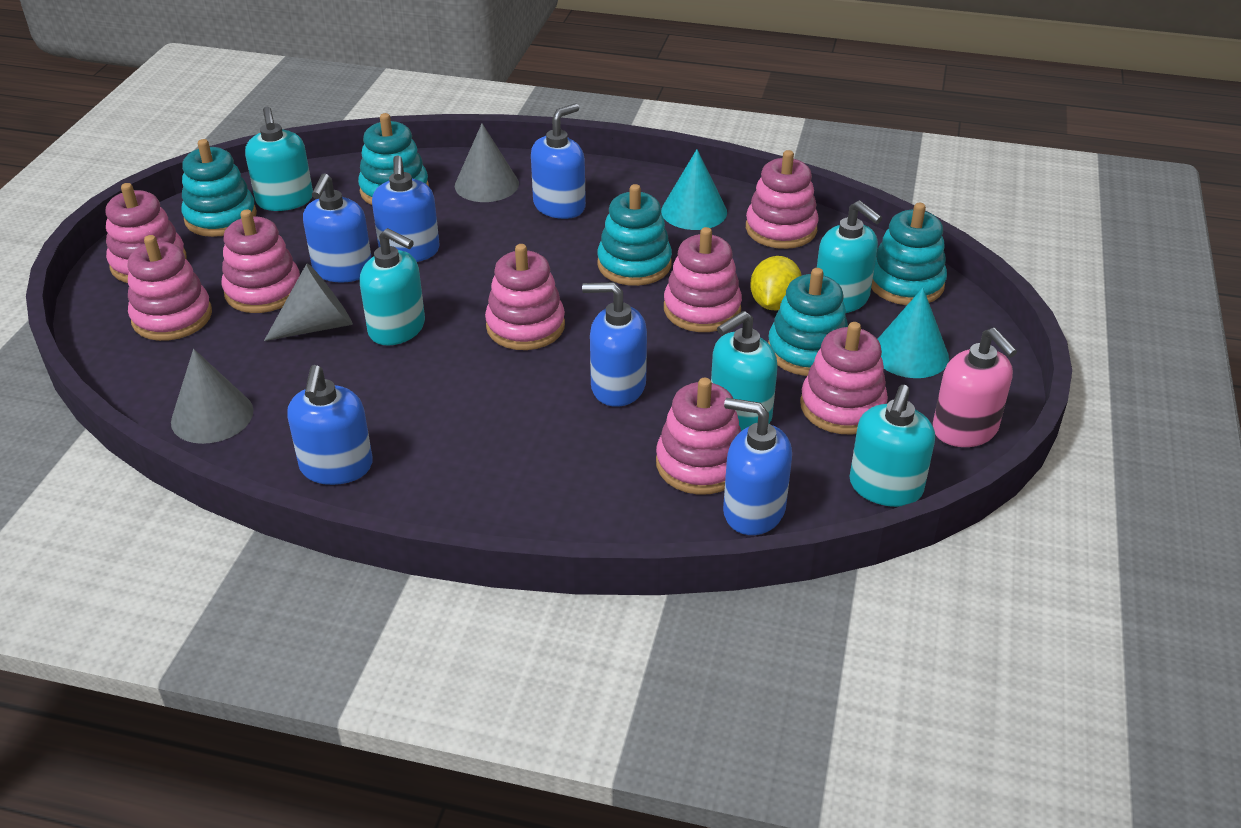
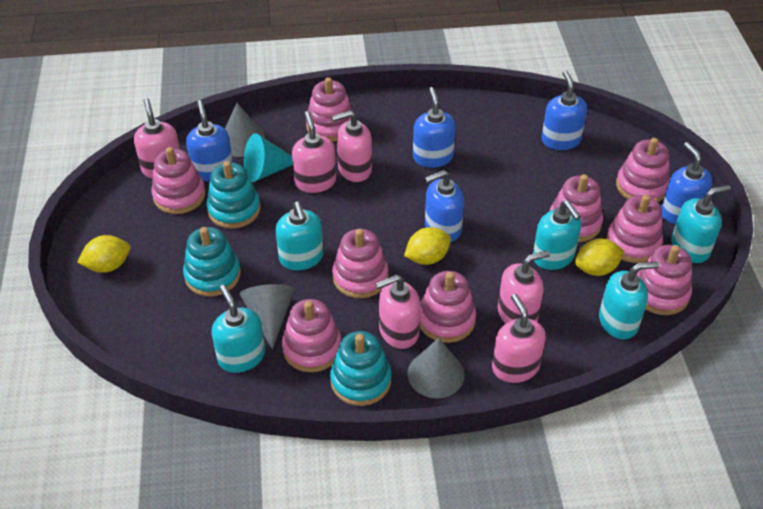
blue soap dispenser: [287,365,373,485] [303,173,372,283] [372,155,440,262] [531,103,586,219] [582,282,647,407] [723,398,792,535] = 6 -> [186,100,233,181] [413,87,456,168] [425,170,464,242] [541,70,587,150] [661,142,713,224] = 5
pink soap dispenser: [933,328,1017,447] = 1 -> [134,98,180,179] [292,111,336,193] [332,110,372,182] [376,274,421,349] [492,294,546,383] [498,250,550,324] = 6
pink stacking toy: [106,183,187,283] [128,235,212,341] [222,210,300,313] [485,244,565,350] [656,378,741,495] [664,227,742,332] [746,150,819,249] [800,322,888,434] = 8 -> [152,147,205,214] [282,299,342,372] [306,77,353,142] [332,229,389,298] [420,271,476,343] [550,174,603,242] [606,195,663,263] [616,138,670,202] [636,245,692,315] = 9
turquoise cone: [661,149,727,230] [878,288,949,378] = 2 -> [244,133,293,182] = 1
turquoise stacking toy: [181,139,257,237] [358,113,429,205] [597,184,672,286] [768,268,848,376] [871,203,947,305] = 5 -> [183,227,241,297] [206,161,260,229] [330,331,391,406] = 3
yellow lemon: [750,256,802,311] = 1 -> [77,235,130,273] [404,227,451,265] [575,239,624,276] = 3

